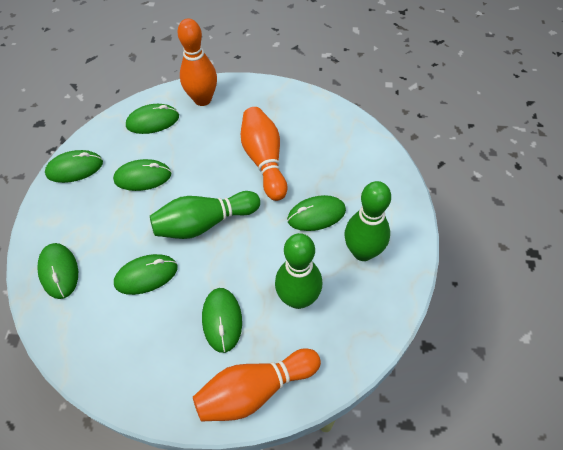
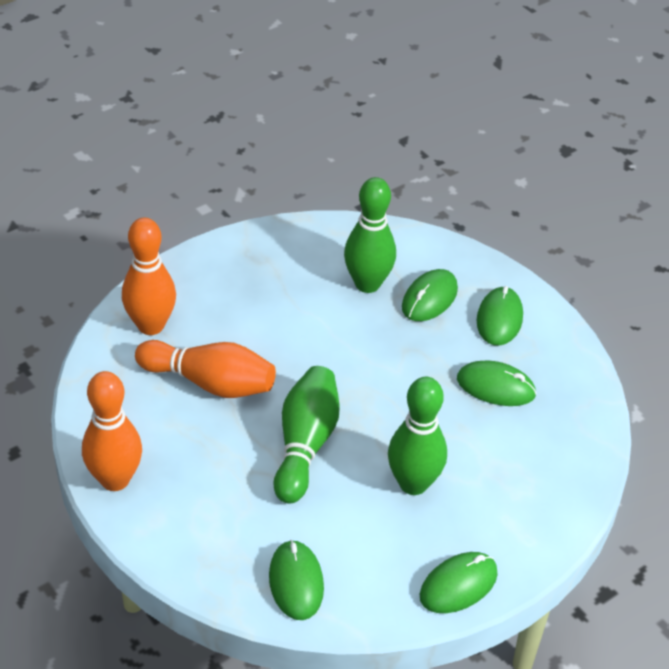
green mouse: [37,243,78,299] [45,150,103,183] [113,159,171,191] [114,254,178,295] [126,104,179,134] [202,288,242,353] [287,195,346,231] = 7 -> [269,539,324,620] [402,269,458,321] [420,552,498,613] [457,360,537,406] [476,286,523,346] = 5

